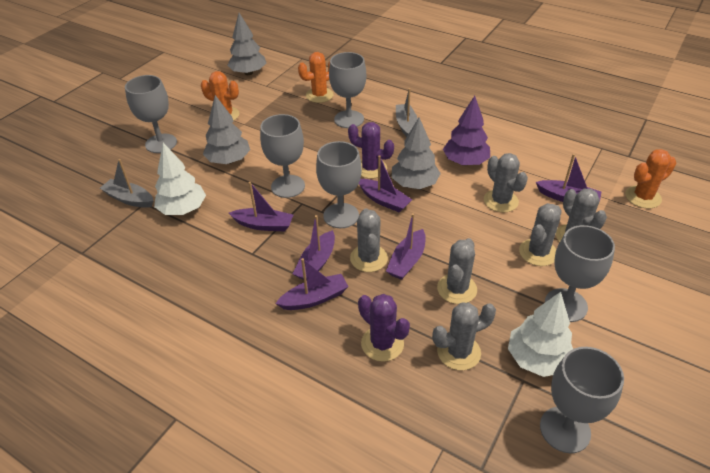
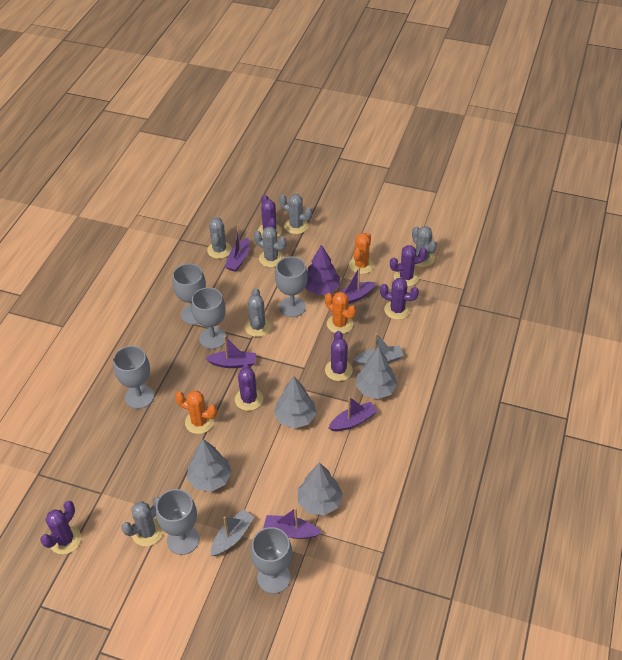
grey tree: [203,95,250,164] [227,13,266,75] [392,117,441,189] = 3 -> [187,439,232,492] [274,376,317,429] [298,462,343,515] [356,347,397,399] = 4
purple boat: [229,182,293,231] [275,258,349,310] [293,215,335,281] [359,155,412,212] [386,213,426,280] [536,154,601,202] = 6 -> [205,336,256,368] [225,228,250,272] [263,508,322,539] [328,397,378,431] [333,267,376,304] = 5
purple cactus: [348,122,394,179] [358,294,410,362] = 2 -> [40,501,81,554] [235,364,263,411] [258,195,282,238] [325,331,353,381] [380,278,419,320] [390,245,427,287] = 6
white tree: [154,143,206,215] [508,292,573,377] = 2 -> none = 0

